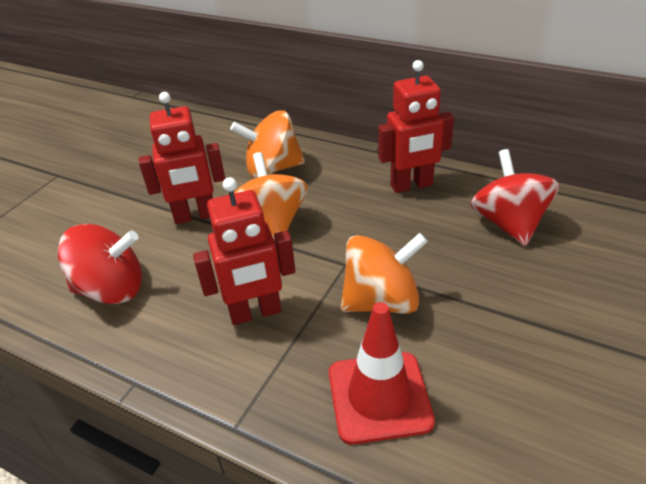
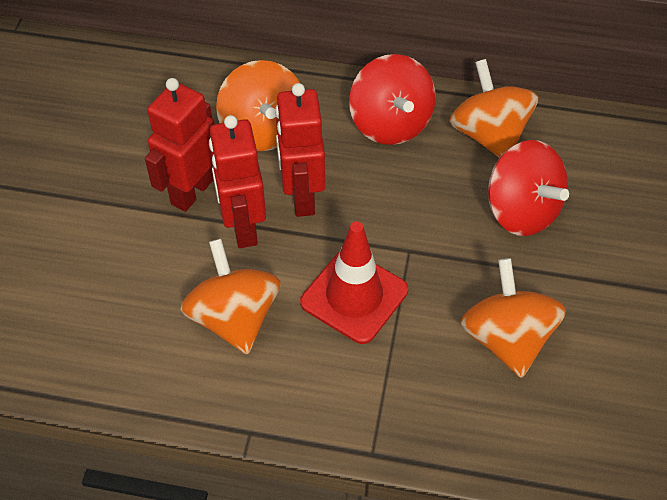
orange spinning top: [230,110,305,178] [234,152,308,242] [341,233,428,314] = 3 -> [180,239,281,355] [216,60,300,151] [449,59,539,158] [460,258,566,378] = 4

